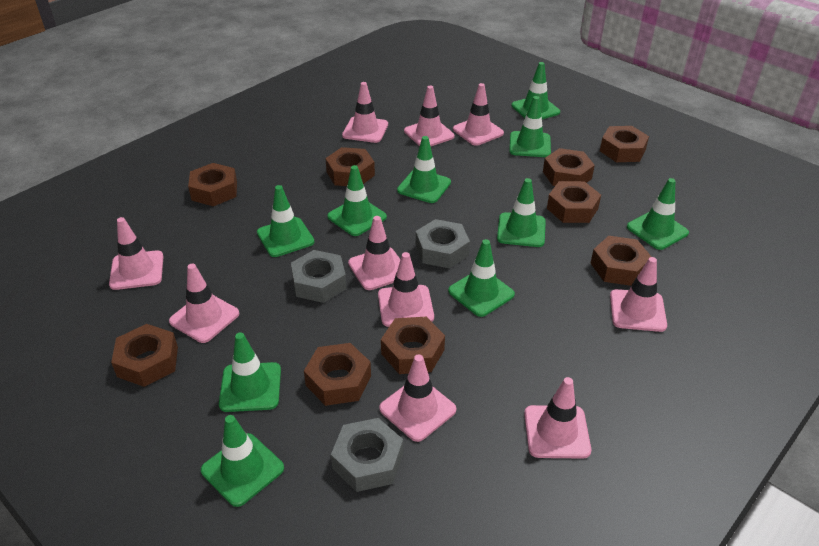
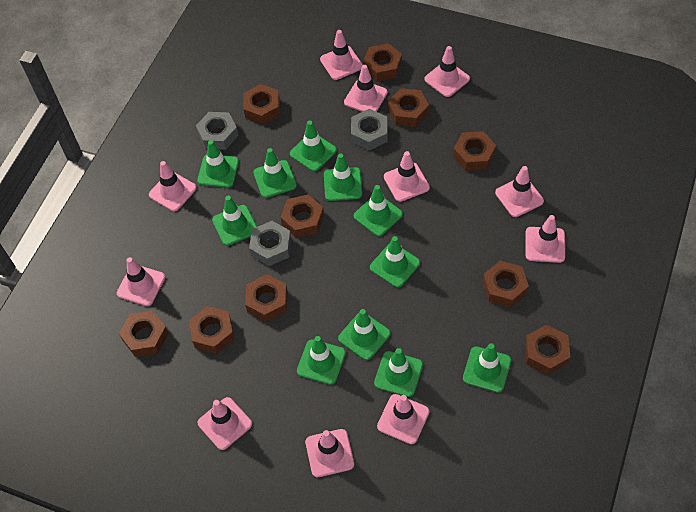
brown nut: [111,324,178,387] [188,163,237,206] [304,343,371,406] [325,147,375,186] [381,317,445,374] [543,148,595,186] [547,181,601,223] [590,236,652,286] [600,126,649,162] = 9 -> [119,311,169,357] [189,306,235,354] [243,84,280,124] [245,274,288,322] [280,194,324,238] [363,43,402,82] [388,88,429,127] [453,131,496,171] [483,261,529,307] [525,325,570,375] = 10
green traffic cone: [201,415,284,507] [219,332,281,412] [257,185,315,257] [327,165,387,236] [397,136,451,203] [448,239,515,317] [497,178,546,247] [509,96,551,157] [512,62,560,119] [627,178,689,250] = 10 -> [197,140,239,188] [212,196,257,246] [253,148,297,198] [290,121,337,172] [297,336,346,385] [324,153,362,201] [338,309,390,360] [354,185,403,236] [370,236,420,287] [374,348,423,397] [463,343,511,393] = 11
pink traffic cone: [109,217,164,290] [169,264,239,343] [342,82,388,143] [348,216,400,290] [378,252,434,327] [379,354,456,442] [404,86,455,146] [453,83,504,146] [524,377,591,459] [610,257,667,332] = 10 -> [117,257,165,306] [149,161,197,211] [198,397,252,450] [305,429,354,477] [320,30,363,80] [344,65,388,112] [377,394,429,444] [384,151,430,202] [424,46,470,97] [495,166,544,217] [525,215,565,263] = 11

